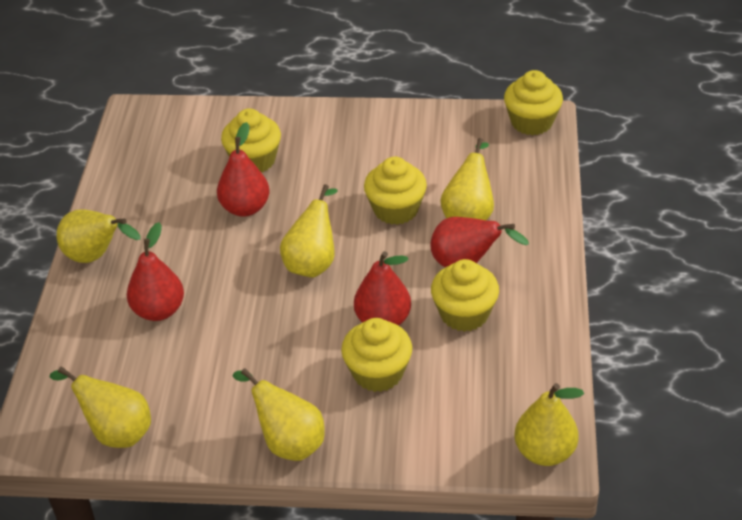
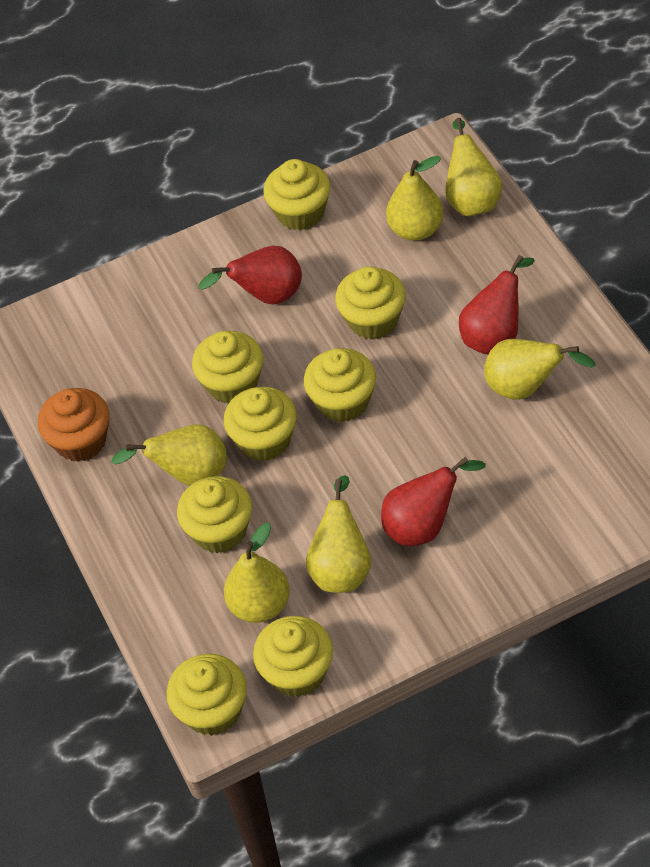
orange cupcake: none = 0 -> [38,388,109,462] = 1
red pear: [127,222,184,321] [217,122,270,217] [354,251,411,326] [431,217,529,268] = 4 -> [198,246,302,305] [381,456,486,546] [459,255,535,355] = 3
yellow cupcake: [221,108,281,172] [341,318,412,392] [364,157,427,225] [431,259,499,332] [504,70,563,135] = 5 -> [167,654,247,736] [177,476,252,553] [192,331,263,404] [224,387,297,461] [253,616,333,697] [263,159,330,230] [304,348,376,422] [335,266,406,339] = 8

